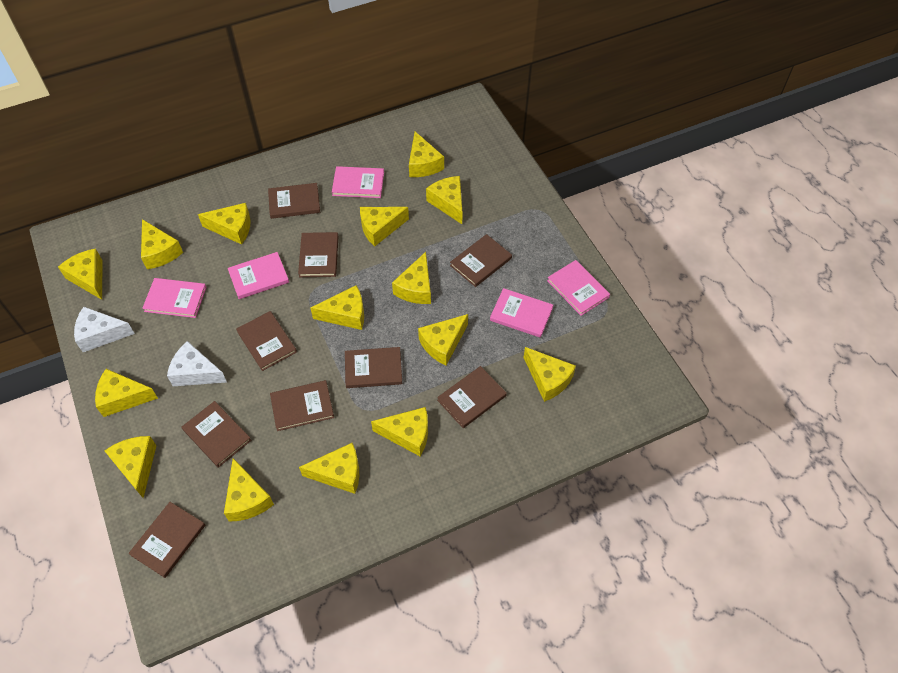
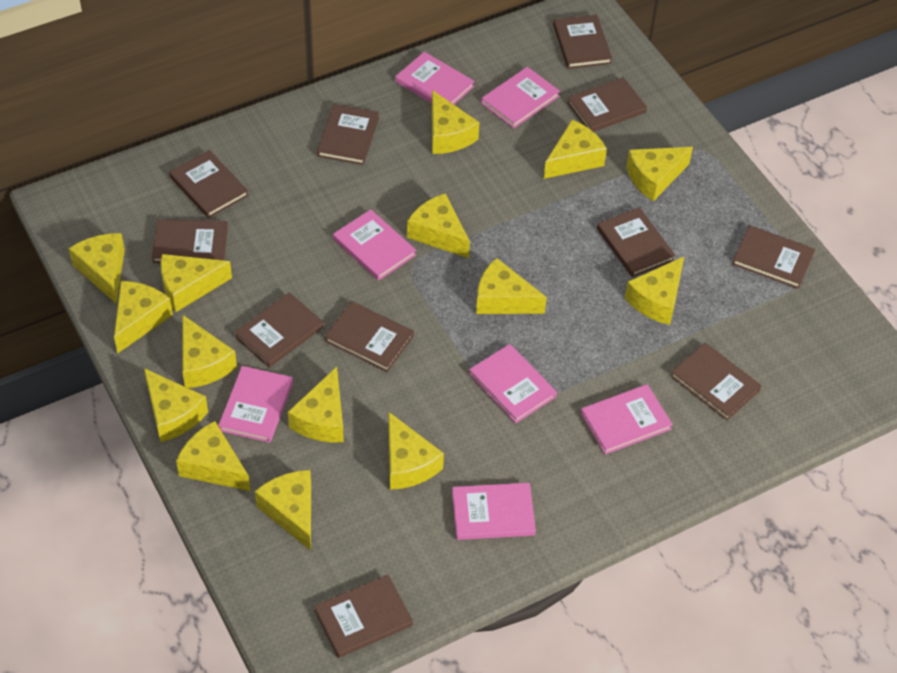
brown book: [129,502,205,578] [182,401,251,468] [236,311,297,371] [268,183,320,219] [270,380,334,431] [298,232,339,277] [345,347,402,388] [437,366,507,428] [450,234,512,287] = 9 -> [152,219,228,263] [169,150,249,218] [234,292,324,368] [314,575,413,658] [317,104,379,165] [325,301,414,372] [553,15,612,69] [567,77,647,132] [597,207,676,277] [670,343,762,421] [732,225,815,289] = 11
pink book: [142,278,206,318] [228,252,289,299] [332,166,384,198] [490,288,553,338] [547,260,610,316] = 5 -> [218,366,293,443] [333,209,416,281] [395,52,475,104] [452,483,536,540] [469,344,557,423] [481,67,560,128] [581,384,673,455] = 7
white cheese: [74,307,135,352] [167,341,227,386] = 2 -> none = 0

